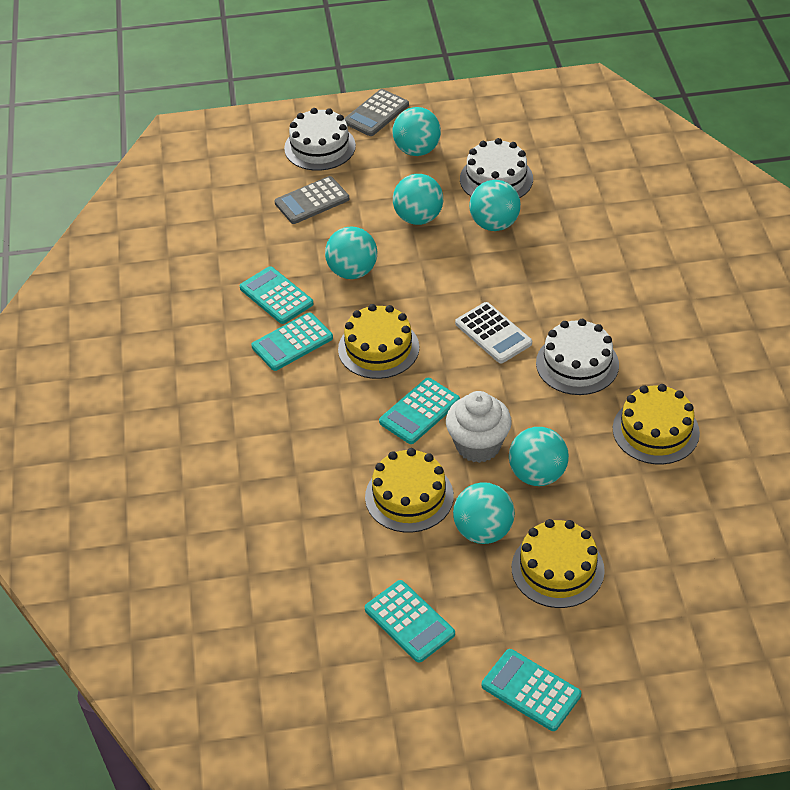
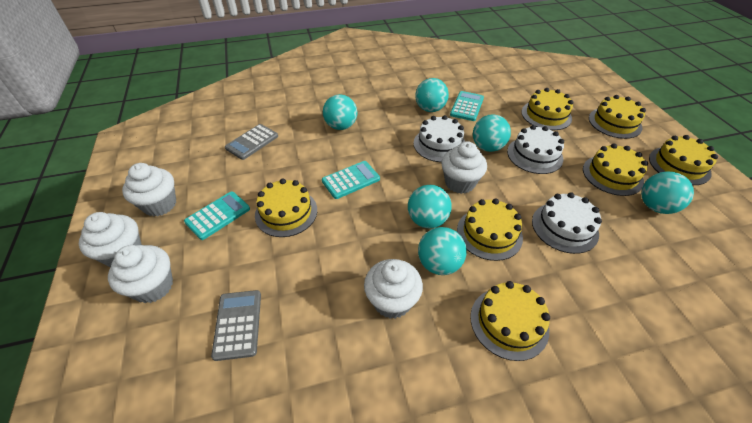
turquoise calculator: [239,266,313,324] [251,313,333,371] [365,580,455,663] [379,378,460,444] [482,649,581,731] = 5 -> [184,191,250,240] [322,161,380,199] [450,91,484,121] = 3
white calculator: [455,302,532,363] = 1 -> none = 0
white cupcake: [446,391,512,463] = 1 -> [79,212,142,267] [108,245,173,303] [122,163,176,217] [364,259,423,319] [441,141,487,194] = 5
yellow cake: [338,304,419,379] [365,448,454,533] [512,519,605,608] [613,384,700,464] = 4 -> [255,179,317,237] [457,198,523,261] [470,281,550,361] [521,88,574,130] [583,144,648,196] [589,95,646,139] [649,135,718,185] = 7

